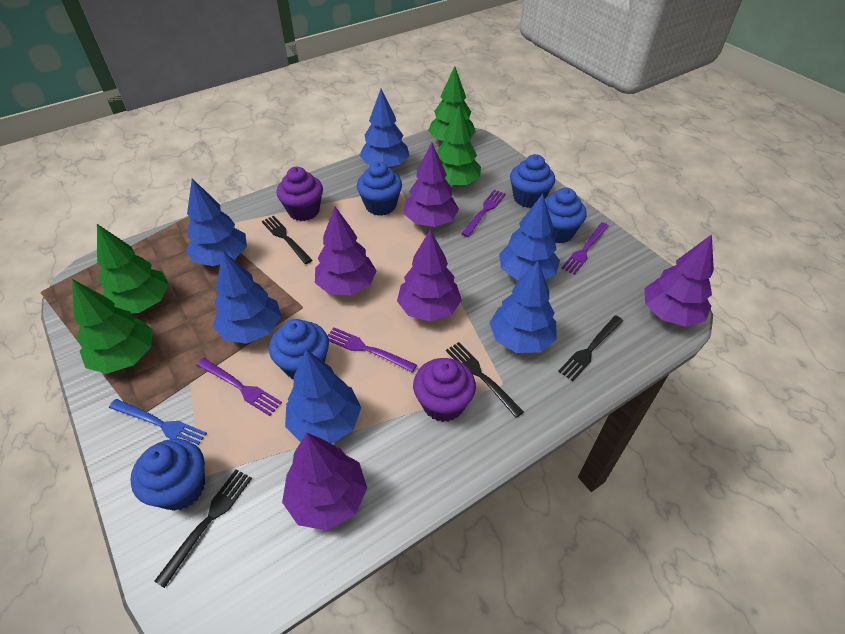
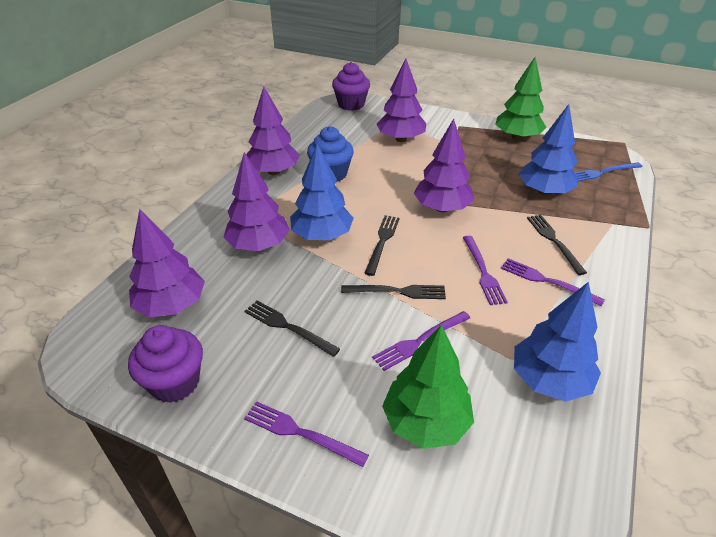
blue cupcake: [130,439,205,511] [269,319,329,379] [357,161,402,216] [510,154,555,208] [545,188,587,243] = 5 -> [307,126,354,182] = 1
blue tree: [186,179,247,266] [213,251,281,344] [285,349,361,444] [359,89,410,168] [489,261,557,353] [499,194,560,280] = 6 -> [290,144,354,240] [514,282,601,402] [519,104,578,196] = 3
green tree: [72,279,153,374] [97,224,169,313] [428,66,476,141] [437,105,481,187] = 4 -> [382,325,474,449] [495,57,547,140] = 2

